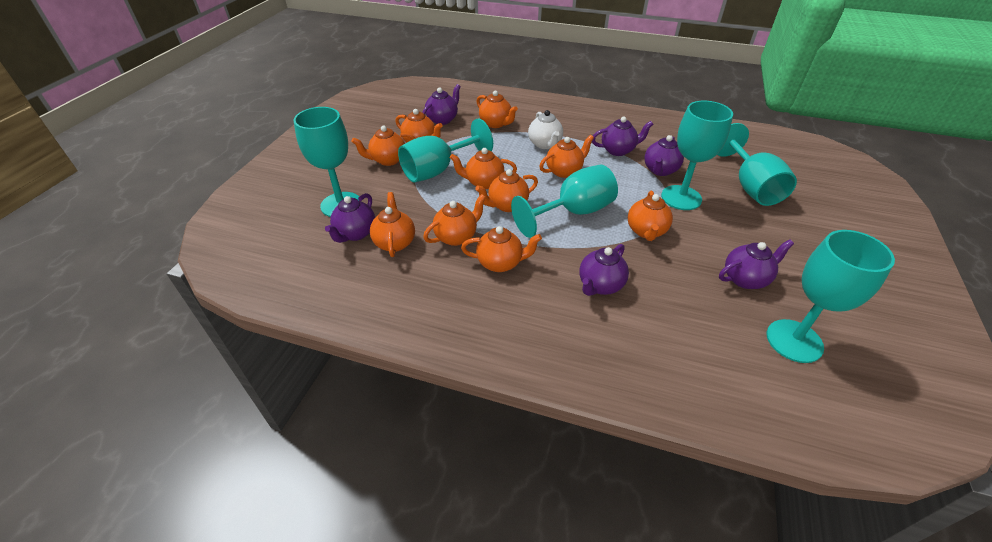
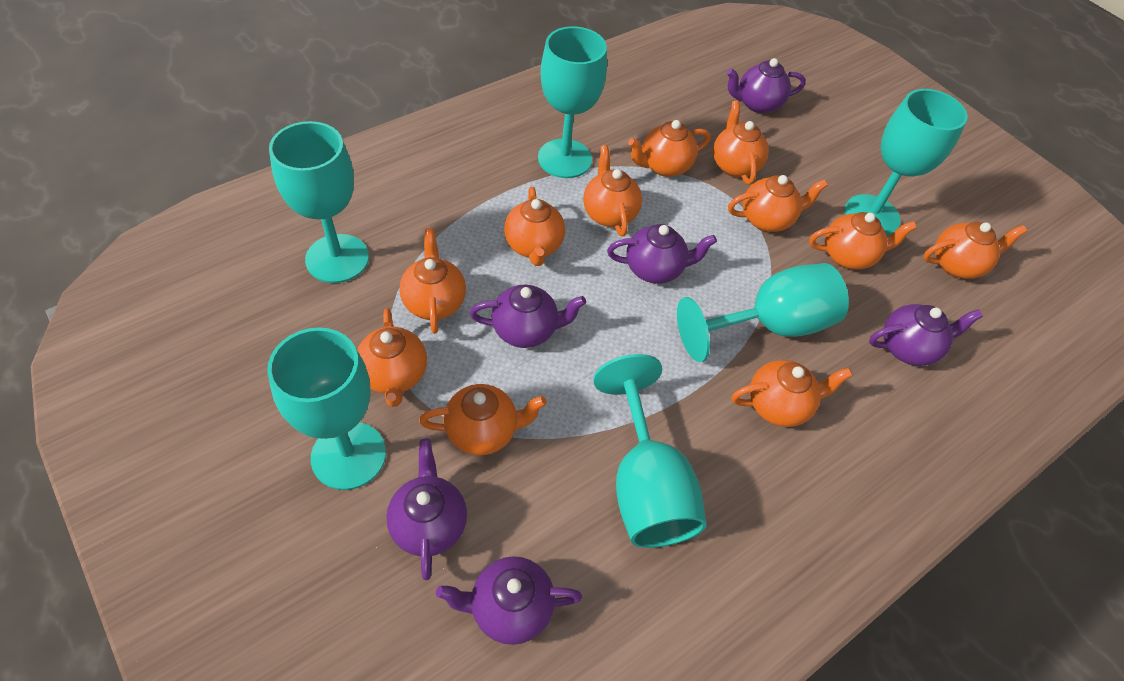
orange teapot: [351,126,415,166] [370,192,415,257] [395,109,443,143] [423,194,486,246] [450,148,517,189] [461,226,542,272] [475,169,538,212] [476,91,518,128] [539,135,594,178] [628,191,673,241] = 10 -> [357,308,427,407] [399,228,466,334] [419,384,547,455] [504,187,565,266] [583,145,642,236] [628,120,710,177] [713,101,769,184] [728,175,828,232] [732,360,853,427] [809,212,917,270] [923,222,1027,279] = 11
white teapot: [528,110,563,149] = 1 -> none = 0

